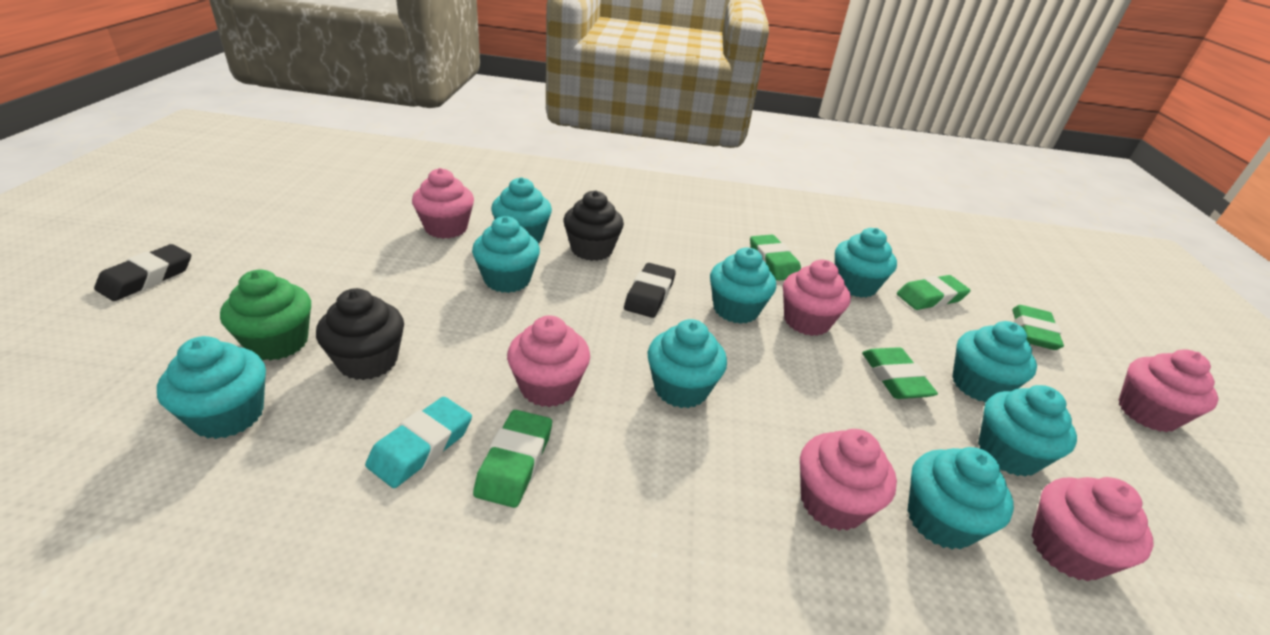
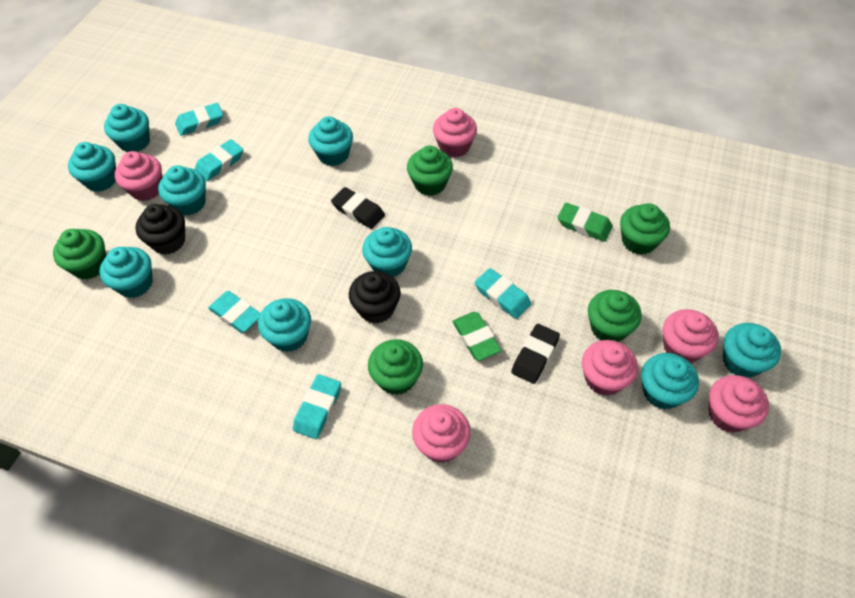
green cupcake: [220,270,311,361] = 1 -> [53,229,106,280] [368,339,423,395] [407,146,453,196] [588,290,642,342] [620,203,670,255] = 5
green eraser: [473,410,552,508] [750,235,801,281] [862,347,938,399] [897,275,971,310] [1012,305,1064,350] = 5 -> [452,312,501,361] [557,203,613,242] = 2
turquoise eraser: [365,397,472,488] = 1 -> [175,103,223,136] [195,139,243,181] [208,291,260,333] [293,374,341,439] [475,268,532,319] = 5

